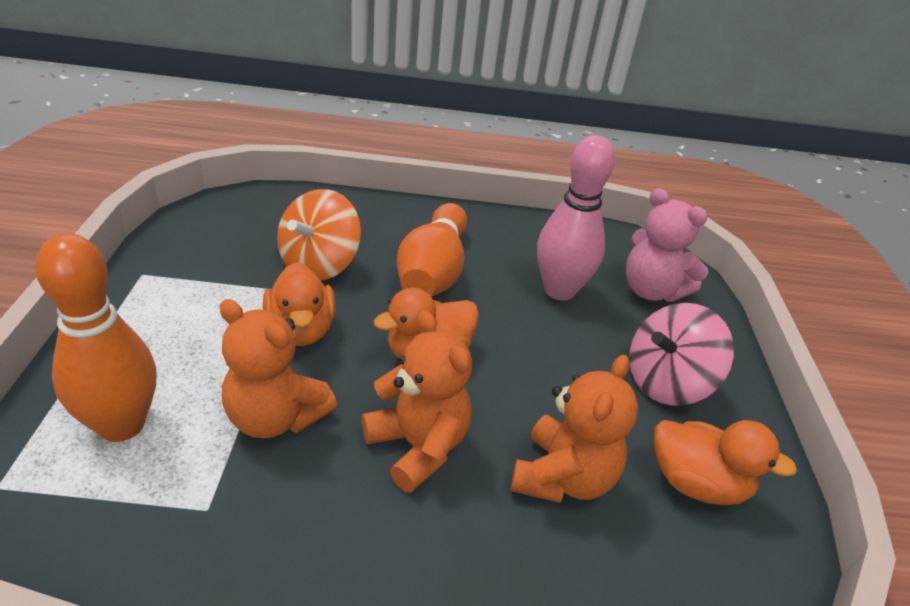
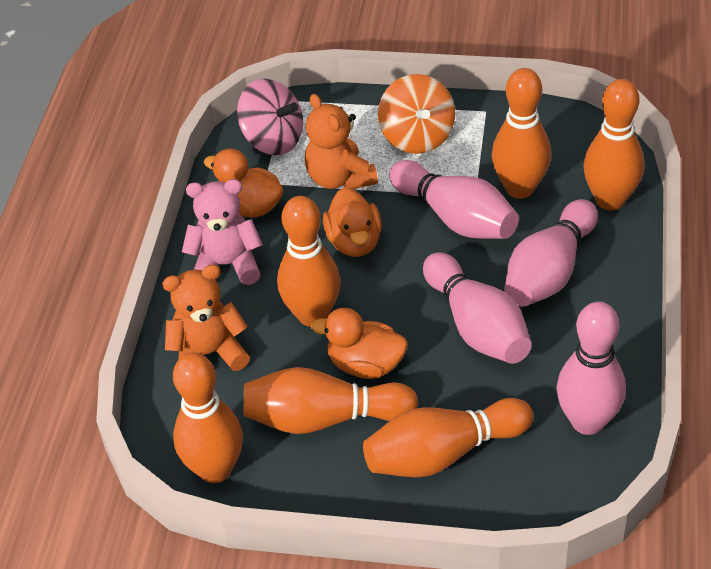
orange bowling pin: [35,233,156,442] [396,203,467,297] = 2 -> [173,353,243,483] [243,367,418,434] [277,196,341,327] [363,398,533,477] [492,68,551,199] [583,79,644,210] = 6
orange teddy bear: [219,299,337,438] [362,310,472,493] [511,355,638,503] = 3 -> [162,264,250,371] [305,94,378,189] = 2
pink bowling pin: [537,135,615,301] = 1 -> [389,160,519,239] [423,252,532,364] [504,199,598,307] [556,302,626,435] = 4

